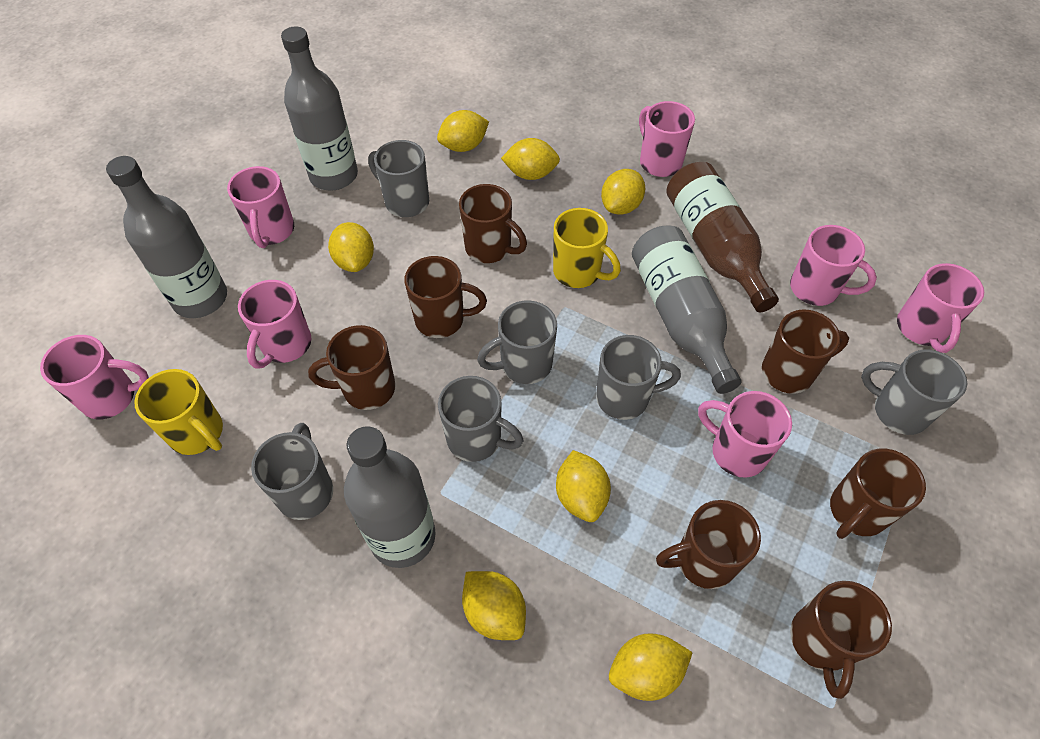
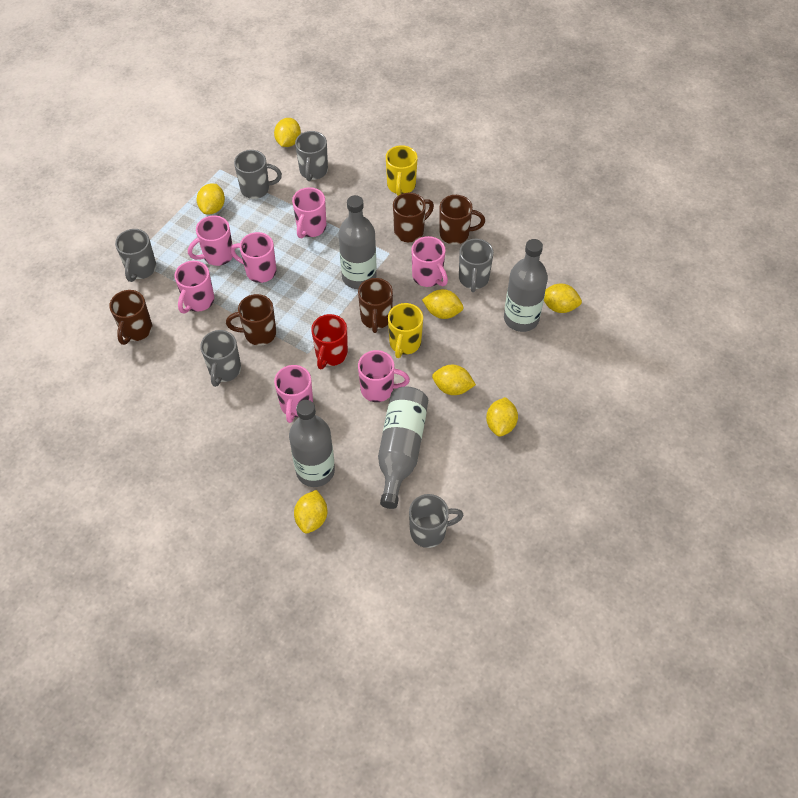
brown bottle: [666,162,779,312] = 1 -> none = 0
brown mug: [308,325,396,410] [404,256,487,338] [459,184,527,263] [656,500,761,589] [762,309,849,394] [790,581,892,699] [830,449,926,539] = 7 -> [109,290,152,345] [226,294,276,346] [358,278,393,333] [393,193,434,242] [439,195,485,245] = 5
red mug: none = 0 -> [311,314,348,369] = 1

